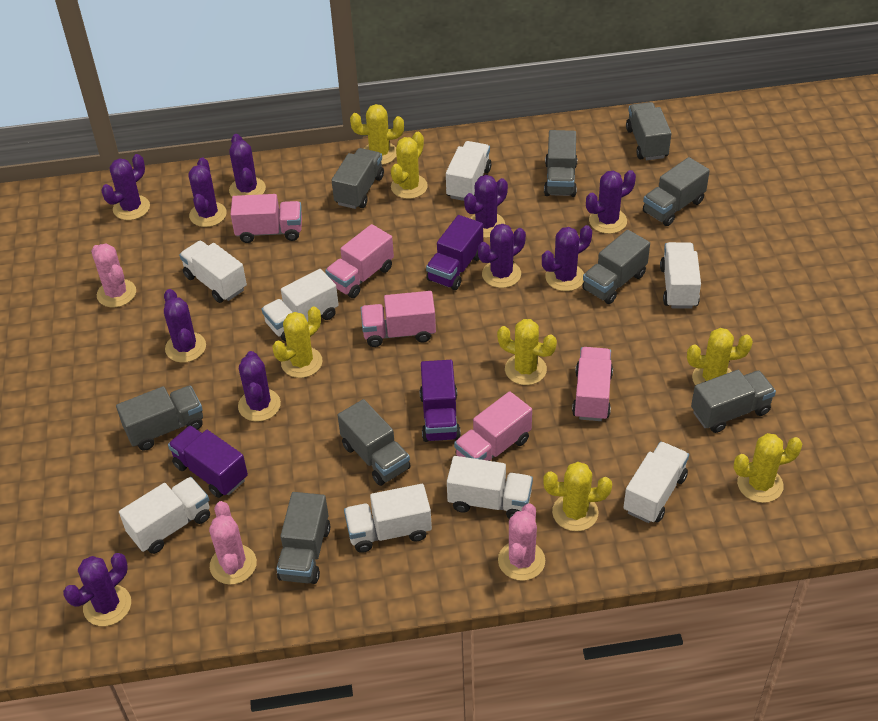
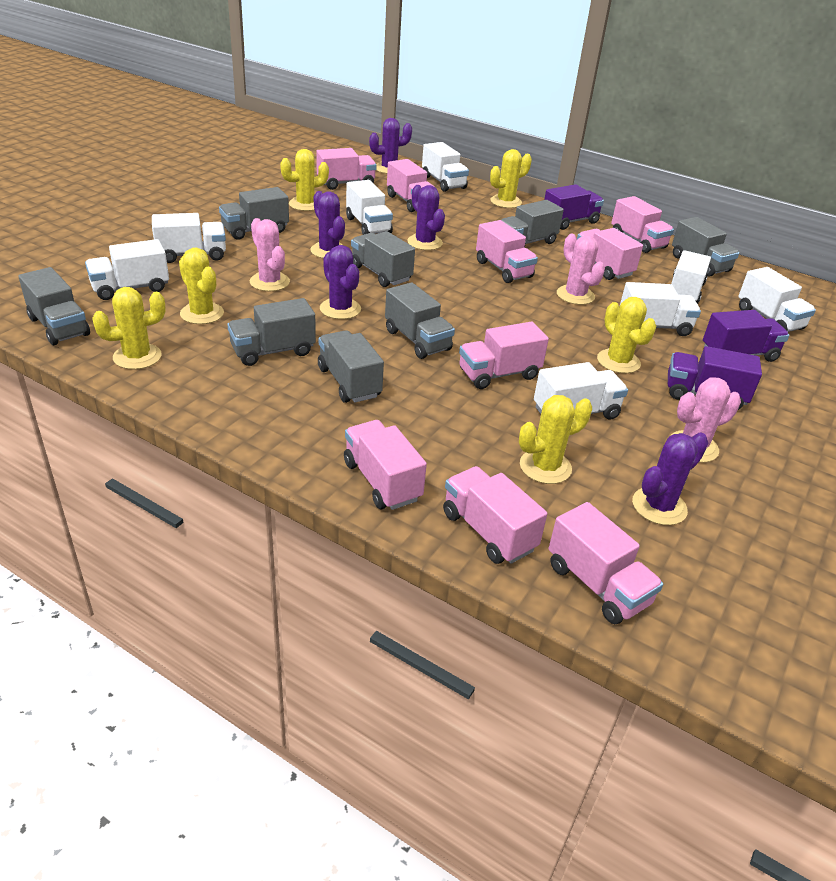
grey truck: [116,386,203,450] [277,492,330,584] [332,148,384,209] [338,399,411,486] [544,130,577,197] [582,230,650,304] [626,102,672,160] [643,157,710,226] [691,370,776,433] = 9 -> [18,267,90,345] [219,187,289,240] [227,298,316,366] [318,330,384,403] [351,231,415,287] [385,282,455,359] [501,200,564,248] [672,217,739,277] = 8
pink truck: [230,194,302,243] [325,224,394,298] [361,291,436,347] [454,391,532,461] [572,347,613,421] = 5 -> [316,148,377,190] [344,420,427,510] [387,159,435,212] [443,466,547,564] [459,322,549,389] [476,220,538,283] [548,502,663,624] [577,228,643,280] [611,196,674,253] = 9
purple cactus: [63,553,131,626] [101,154,150,220] [164,289,206,362] [188,158,227,227] [229,134,266,196] [238,351,281,422] [464,175,508,238] [478,224,526,288] [542,225,592,291] [586,170,636,234] = 10 -> [311,191,345,258] [320,245,361,319] [369,118,412,174] [407,185,445,250] [632,432,708,525] = 5
yellow cactus: [272,306,323,378] [350,104,404,165] [391,132,428,199] [497,319,557,385] [543,462,612,531] [687,328,753,385] [734,433,802,503] = 7 -> [92,287,166,369] [179,247,224,324] [280,149,329,211] [490,149,532,208] [519,395,592,484] [597,297,656,373] = 6

